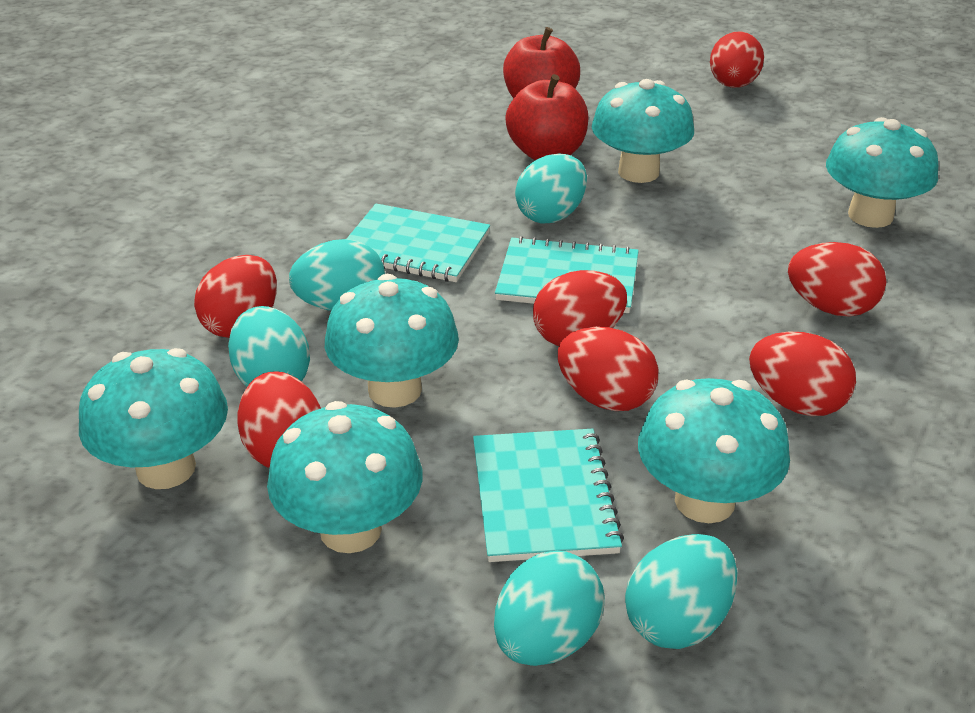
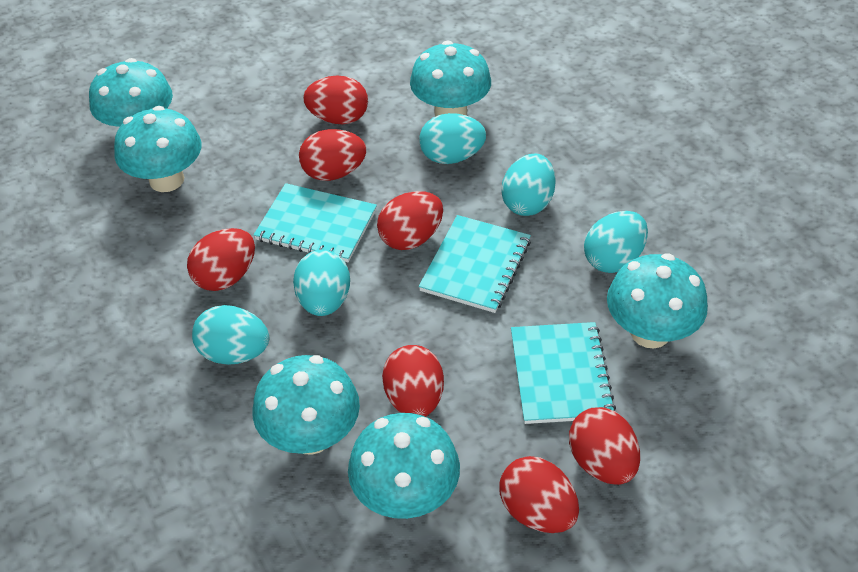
red apple: [503,27,580,99] [505,74,588,160] = 2 -> none = 0

